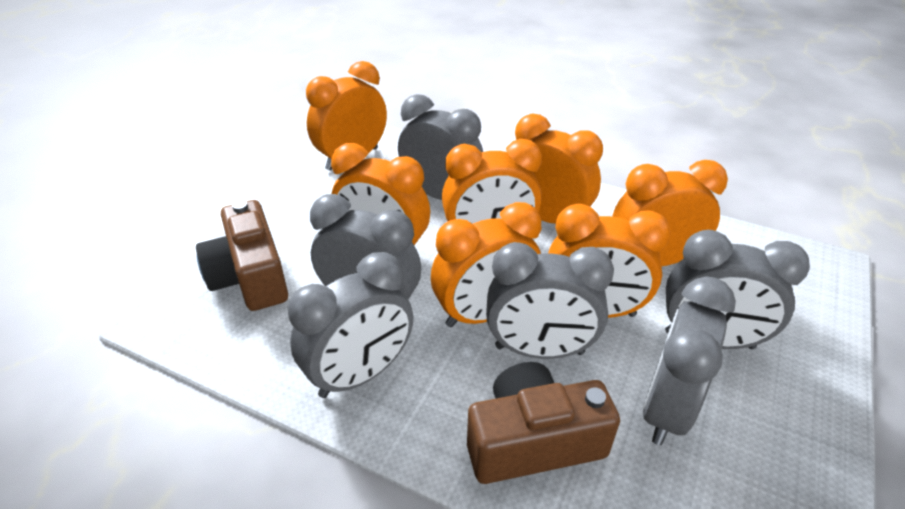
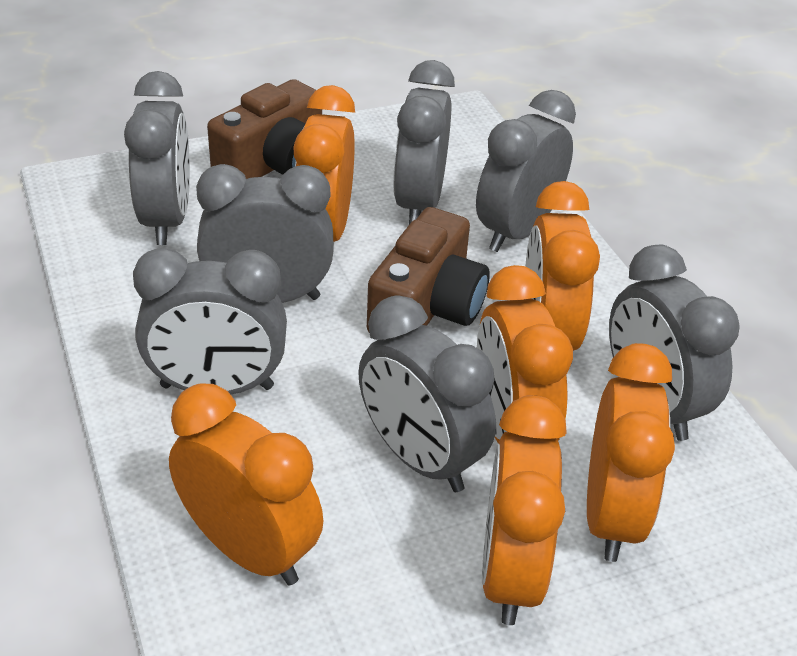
grey clock: [288,252,414,398] [310,194,421,299] [398,94,483,200] [486,242,614,359] [643,276,736,445] [665,230,810,349] = 6 -> [124,71,190,245] [133,248,287,394] [196,164,333,303] [358,295,496,492] [393,60,455,224] [476,90,576,252] [609,245,740,441] = 7
orange clock: [306,61,387,170] [331,143,430,245] [431,202,541,327] [442,139,542,224] [515,114,603,224] [548,204,671,318] [613,160,728,266] = 7 -> [169,383,323,585] [293,85,355,242] [477,265,573,443] [482,395,567,625] [526,181,600,351] [587,343,675,562] = 6

